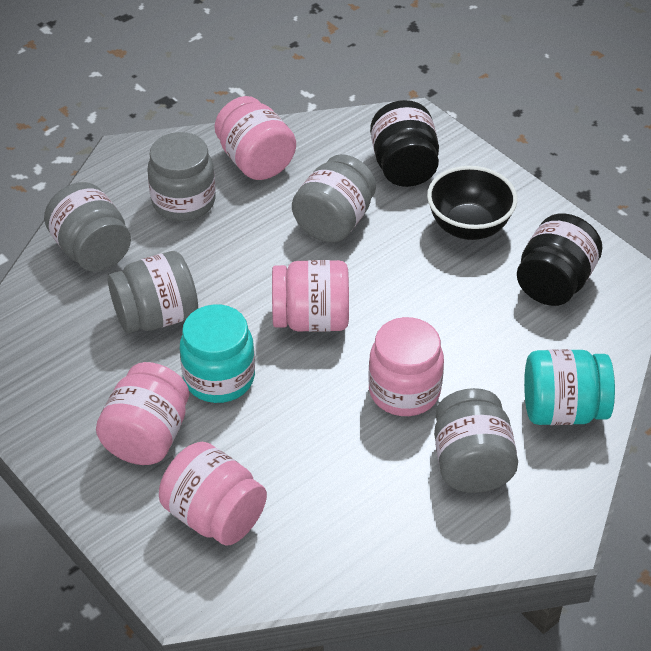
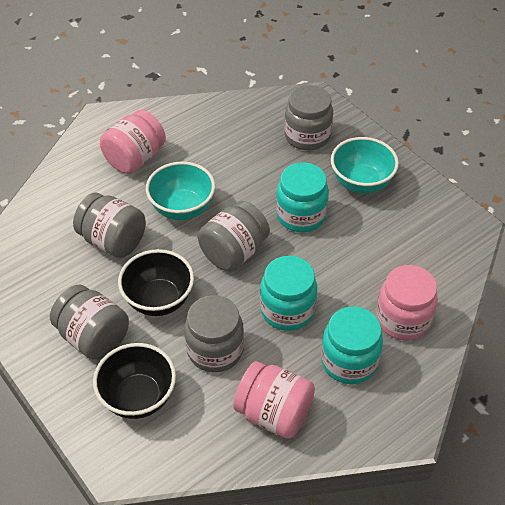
black bowl: [427,166,517,240] = 1 -> [93,343,176,419] [118,249,194,316] = 2
black jar: [370,100,439,187] [517,213,602,306] = 2 -> none = 0
pink jar: [96,362,189,465] [159,442,267,546] [215,96,296,180] [272,260,349,332] [368,317,444,416] = 5 -> [100,110,166,174] [233,361,315,439] [376,265,438,340] = 3
turquoise bowl: none = 0 -> [146,162,215,220] [331,137,399,194] = 2
turquoise jar: [180,304,255,403] [524,349,615,425] = 2 -> [260,256,317,331] [276,163,329,232] [321,306,383,384] = 3

